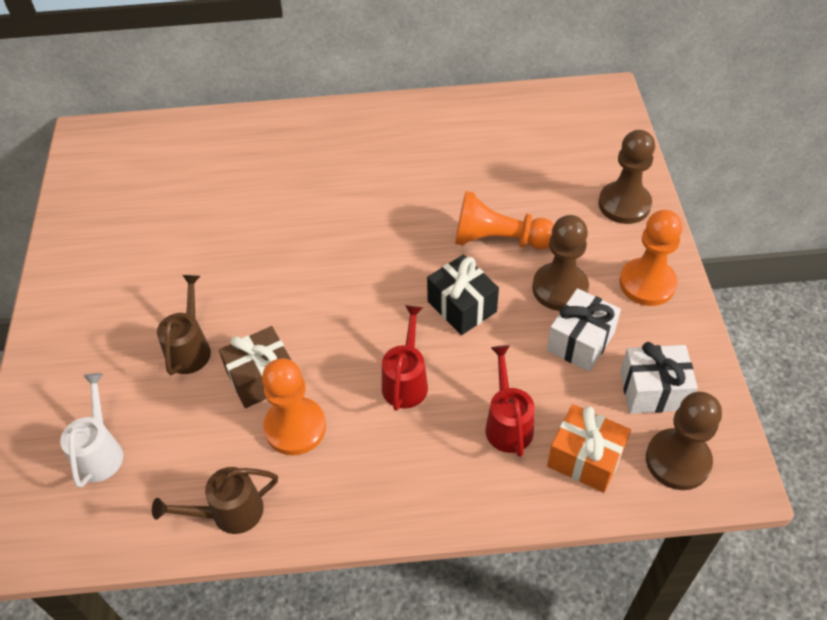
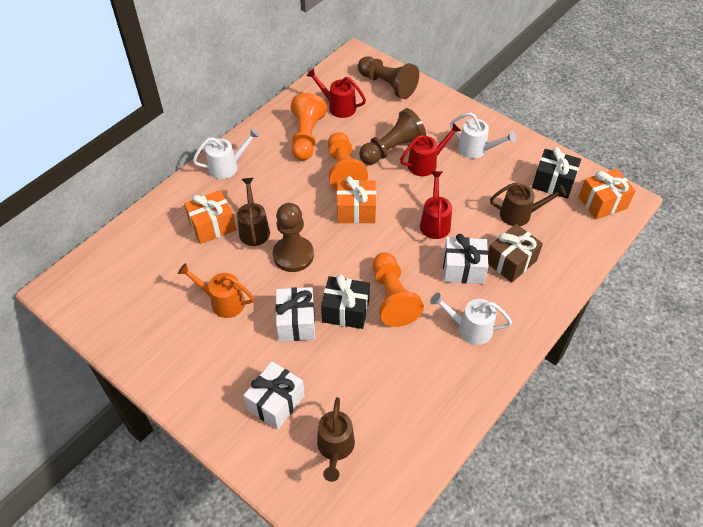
black gift: [427,255,499,335] = 1 -> [321,274,370,329] [532,147,581,199] = 2
brown watering can: [152,467,278,534] [157,275,211,375] = 2 -> [237,178,270,246] [317,397,355,482] [490,182,567,226] = 3
orange gift: [547,404,631,493] = 1 -> [184,190,236,244] [337,176,376,224] [579,169,636,219] = 3
orange watering can: none = 0 -> [178,263,254,318] = 1
red watering can: [382,305,428,411] [485,345,535,457] = 2 -> [306,68,366,118] [400,123,461,176] [420,171,452,239] = 3
white gift: [547,288,621,372] [620,342,698,414] = 2 -> [243,361,305,430] [275,287,315,341] [443,234,489,284] = 3
white watering can: [60,373,123,488] = 1 -> [193,128,260,179] [430,293,512,345] [450,113,516,159] = 3

